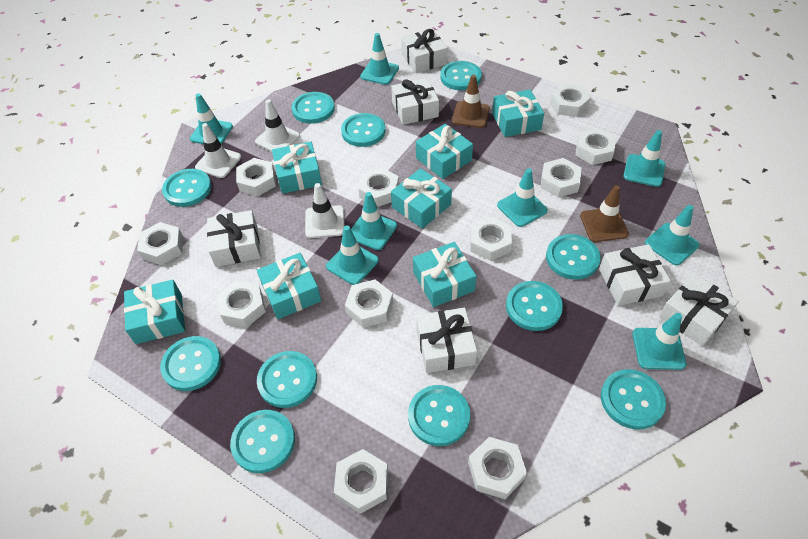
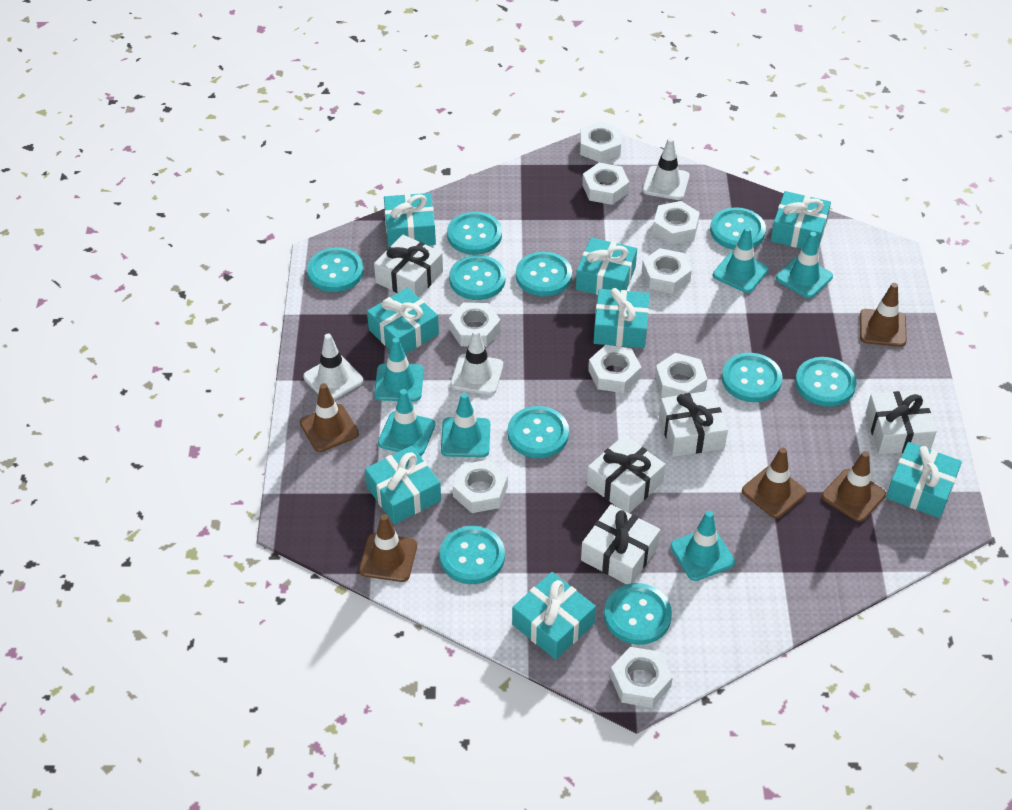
brown traffic cone: [452,75,490,128] [580,185,629,242] = 2 -> [300,383,359,452] [359,514,417,582] [742,448,807,518] [822,451,886,522] [860,283,907,347] = 5
turquoise button: [160,336,221,391] [162,169,211,207] [230,410,295,473] [257,351,317,408] [291,92,335,124] [341,113,385,147] [408,385,470,446] [440,61,482,90] [506,281,563,331] [546,234,601,280] [601,369,666,430] = 11 -> [307,247,364,292] [440,526,505,584] [447,212,502,255] [449,255,506,300] [507,406,569,458] [516,252,572,296] [604,583,672,645] [710,207,766,250] [722,353,783,402] [795,357,857,407] = 10
turquoise gift: [124,280,185,344] [257,253,321,319] [272,142,322,194] [391,168,452,229] [413,242,476,307] [416,124,473,179] [492,89,544,137] = 7 -> [365,446,441,524] [367,287,439,354] [384,193,436,247] [512,572,596,660] [576,237,637,295] [593,288,650,348] [771,191,831,249] [886,442,962,518] = 8
turquoise traffic cone: [190,93,233,144] [326,225,379,285] [351,192,397,250] [360,33,399,85] [497,168,548,227] [623,130,665,187] [632,313,686,370] [645,205,700,265] = 8 -> [374,338,424,401] [378,389,435,456] [441,393,490,457] [670,511,735,581] [713,227,769,293] [776,232,833,298] = 6
white gift: [207,210,261,267] [391,78,439,125] [401,29,447,73] [416,308,477,373] [599,244,671,306] [659,273,739,347] = 6 -> [374,234,443,297] [581,504,660,584] [587,435,666,513] [659,390,728,457] [866,390,937,454] = 5
white nut: [137,222,183,265] [217,280,266,327] [236,158,276,196] [334,449,388,514] [345,279,393,328] [358,167,399,207] [468,437,527,499] [470,216,512,261] [540,158,581,198] [550,84,591,117] [575,128,616,165] = 11 -> [449,302,501,347] [453,460,508,513] [580,121,621,163] [582,163,629,205] [588,345,641,393] [610,647,673,708] [642,248,692,294] [653,201,700,245] [655,353,707,397] = 9

